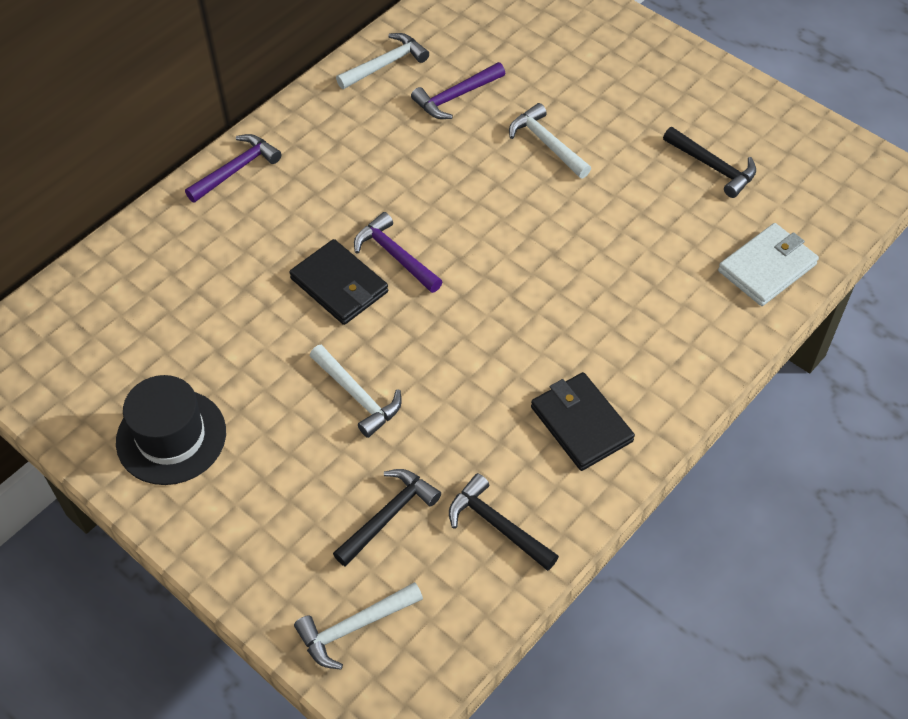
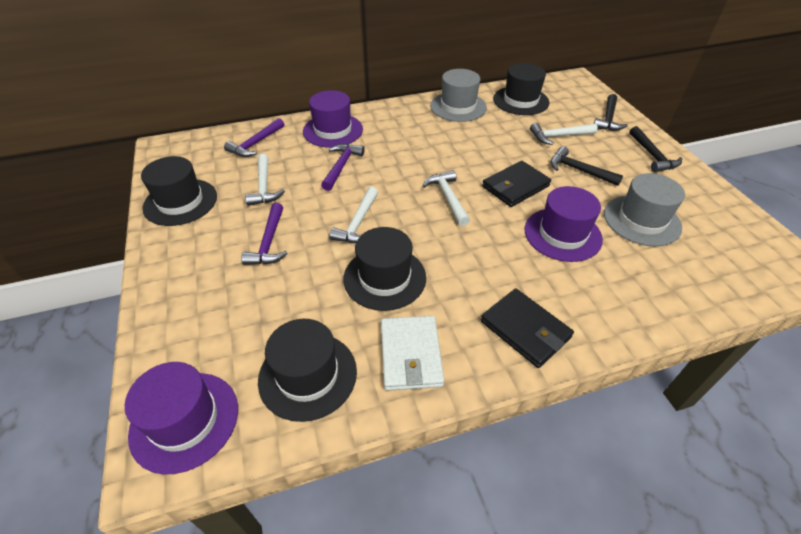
black hat: [116,375,226,485] = 1 -> [141,156,217,226] [258,319,357,422] [343,227,426,311] [493,63,550,115] = 4
grey hat: none = 0 -> [430,69,487,122] [604,173,685,246] = 2
purple hat: none = 0 -> [125,362,238,474] [303,90,363,148] [525,186,603,262] = 3

